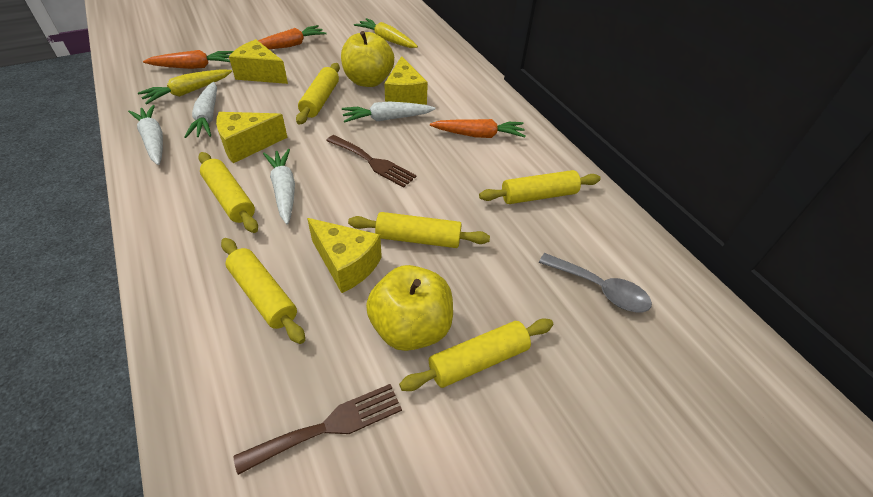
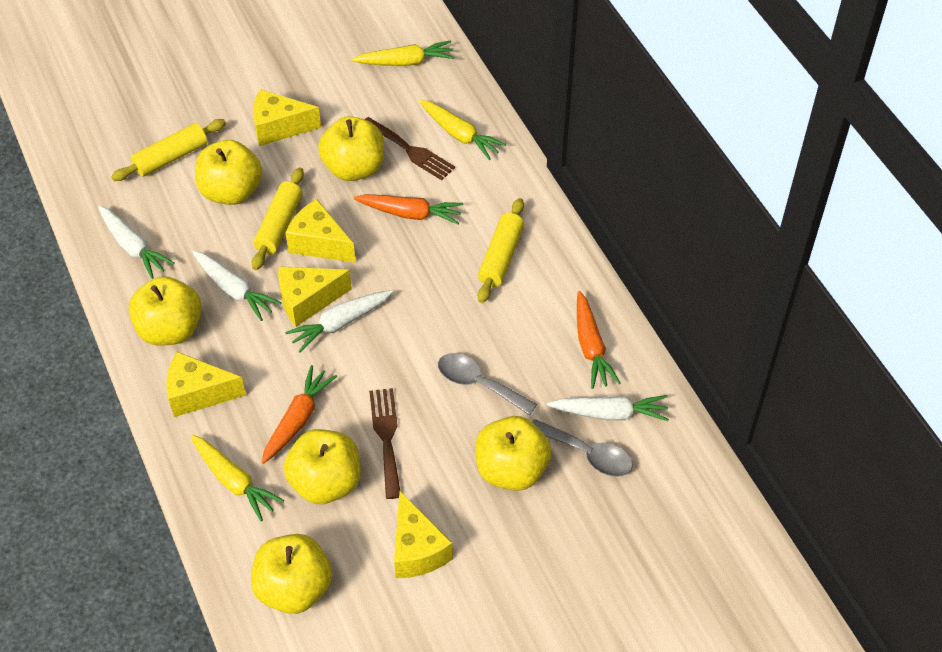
grey spoon: [539,253,652,312] = 1 -> [438,353,537,415] [532,419,633,477] = 2
yellow apple: [341,31,394,87] [366,265,453,351] = 2 -> [129,276,202,346] [195,140,262,205] [251,534,332,614] [283,429,361,504] [318,116,384,181] [475,416,552,491] = 6
yellow carrot: [138,69,232,104] [354,18,418,48] = 2 -> [191,435,284,521] [352,40,455,66] [419,100,507,160] = 3
yellow cheese: [216,112,288,163] [229,39,288,84] [307,218,382,293] [384,56,428,105] = 4 -> [166,352,246,417] [253,89,321,146] [278,266,352,327] [285,199,356,263] [394,491,453,578] = 5
yellow rolling pin: [198,152,258,233] [221,238,305,344] [296,63,340,125] [348,212,490,248] [399,318,553,391] [479,170,601,204] = 6 -> [111,119,226,181] [252,167,304,270] [478,198,524,303] = 3

